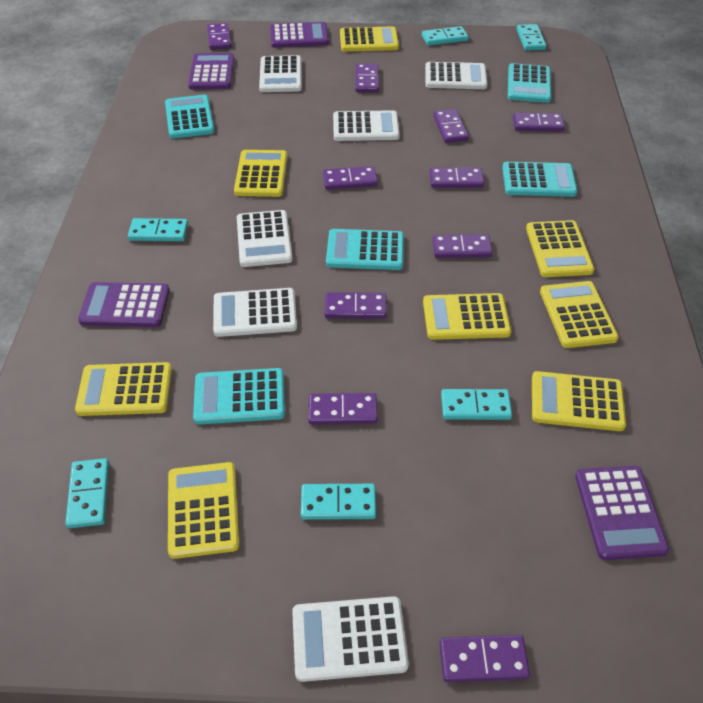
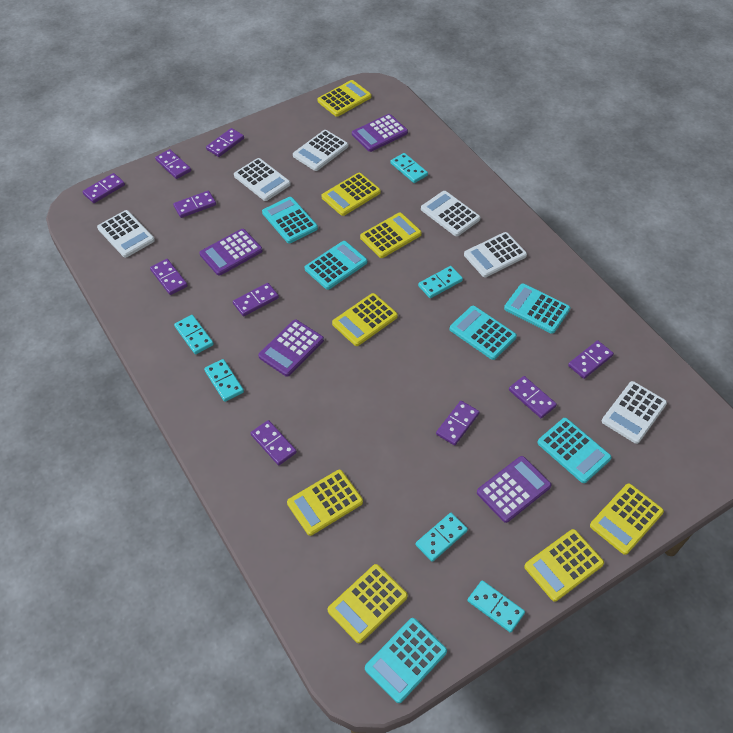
turquoise calculator: [165,95,215,139] [193,368,285,424] [326,229,404,270] [502,162,577,197] [508,63,551,103] = 5 -> [262,197,318,243] [305,241,367,290] [365,618,447,703] [449,306,517,360] [504,283,570,334] [537,418,611,483] = 6

